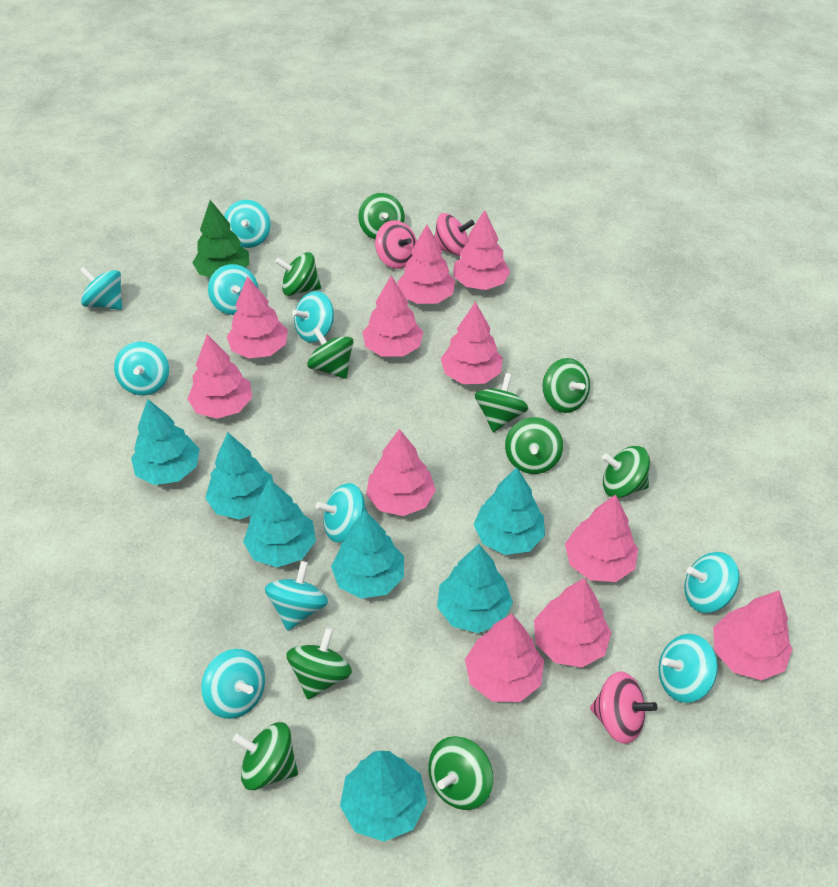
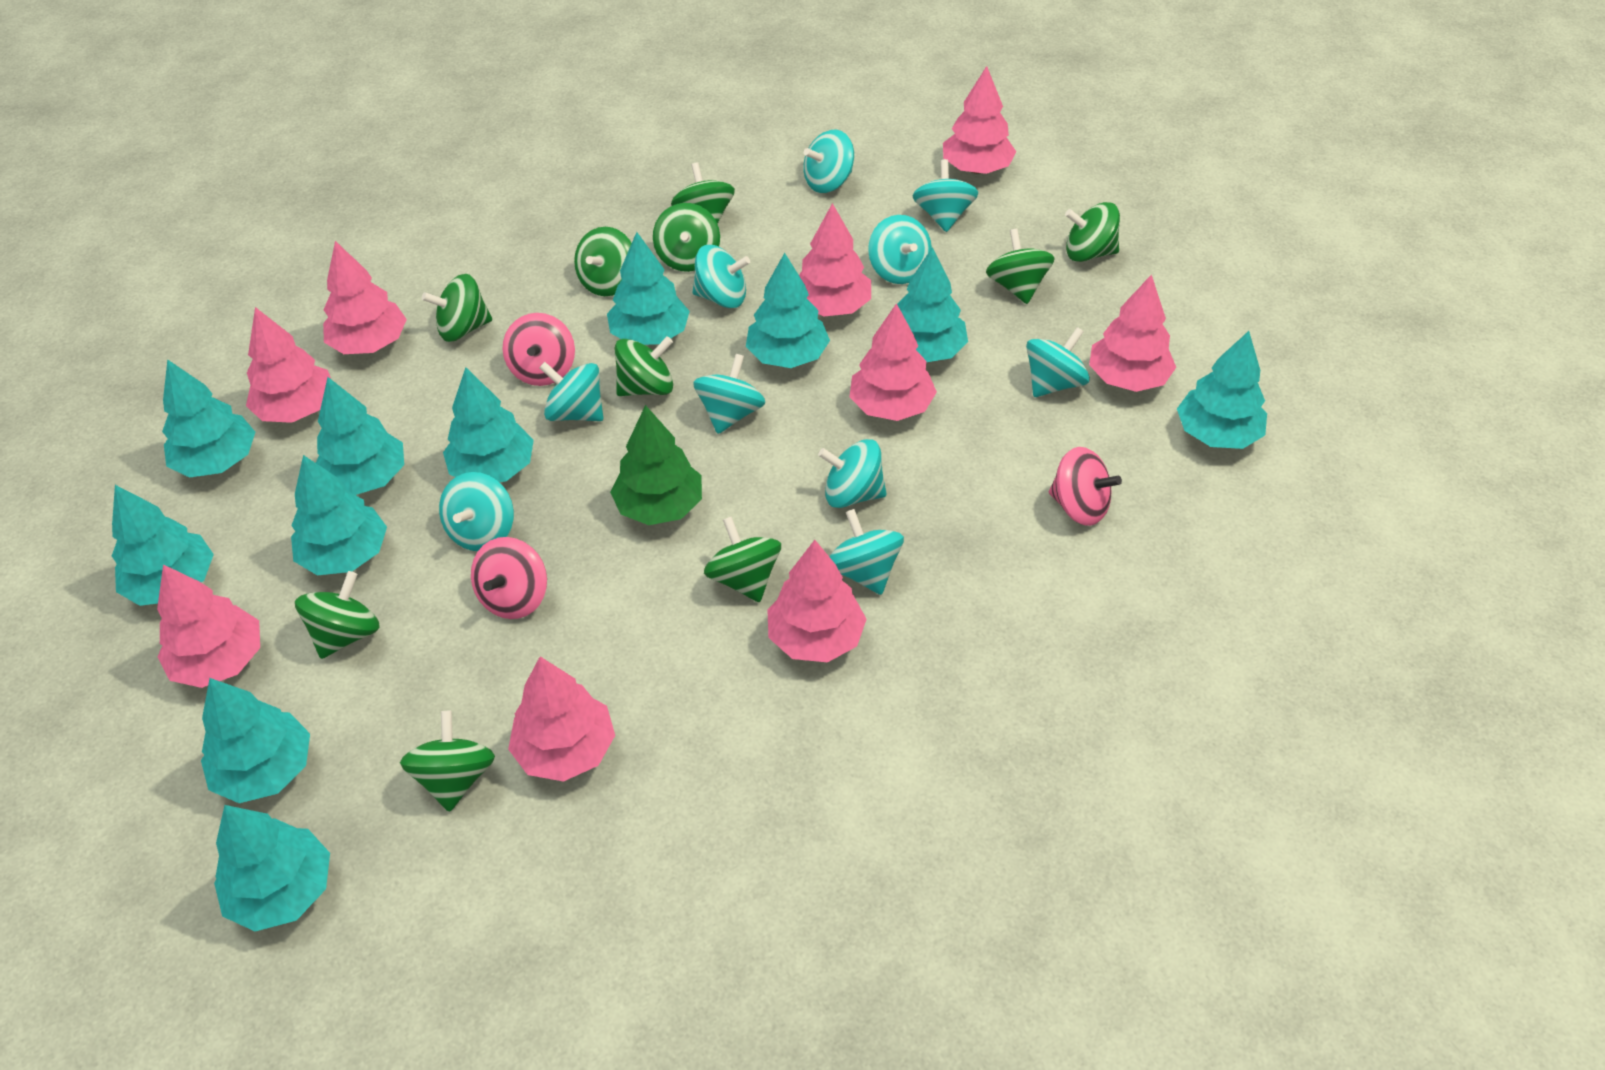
pink tree: [187,334,252,419] [227,276,288,358] [362,275,423,357] [366,429,436,516] [397,225,455,304] [441,302,503,384] [453,210,510,290] [465,614,544,702] [534,578,611,668] [565,494,638,582] [713,590,792,680] = 11 -> [157,564,260,688] [246,307,331,423] [323,241,407,354] [508,656,615,782] [767,540,867,663] [799,203,871,316] [849,303,937,421] [943,66,1016,174] [1089,274,1176,392] = 9
turquoise tree: [131,399,200,485] [205,433,273,520] [243,479,316,567] [331,510,404,599] [340,751,427,842] [437,544,513,633] [474,467,545,555] = 7 -> [112,485,214,606] [162,359,255,478] [201,678,310,803] [214,805,330,931] [291,455,387,575] [316,377,404,495] [443,367,534,482] [607,232,690,345] [746,253,830,368] [897,247,968,362] [1177,331,1267,449] = 11

